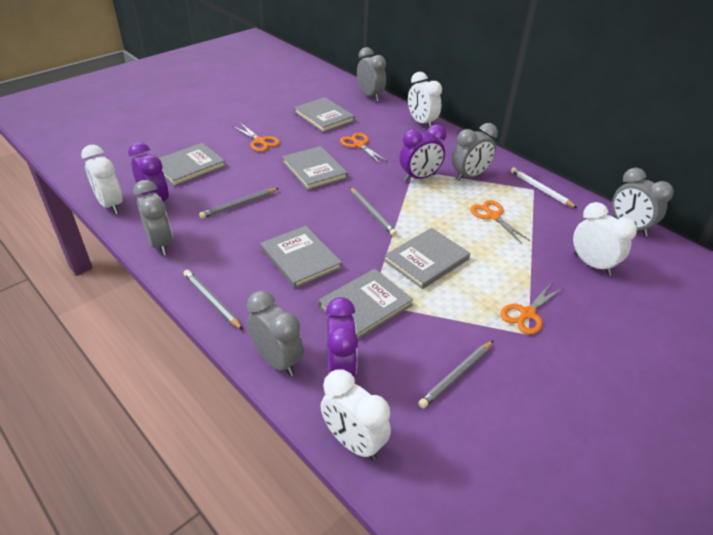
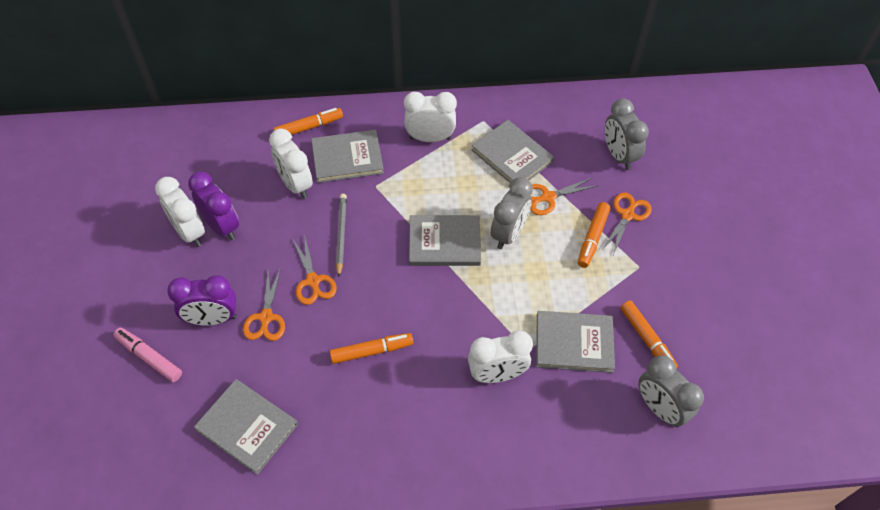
grey book: [159,143,226,186] [261,226,342,288] [282,146,348,190] [294,97,355,133] [319,269,413,339] [384,228,470,289] = 6 -> [194,379,298,475] [311,130,384,183] [409,215,481,266] [471,120,554,183] [536,311,615,373] = 5
grey clock: [133,180,173,255] [247,291,304,376] [357,47,386,101] [452,123,498,181] [612,168,674,236] = 5 -> [491,177,533,249] [605,99,649,170] [638,355,704,427] = 3
grey pencil: [183,270,243,330] [199,188,279,219] [350,187,397,236] [418,340,494,409] = 4 -> [336,194,347,277] = 1
orange marker: none = 0 -> [273,108,343,135] [330,333,413,364] [578,202,610,268] [620,300,678,369] = 4
pink marker: none = 0 -> [114,328,182,382] = 1
purple clock: [128,142,169,201] [326,297,358,378] [400,125,446,182] = 3 -> [167,275,236,326] [188,172,239,240] = 2
white pencil: [510,167,577,208] = 1 -> none = 0

